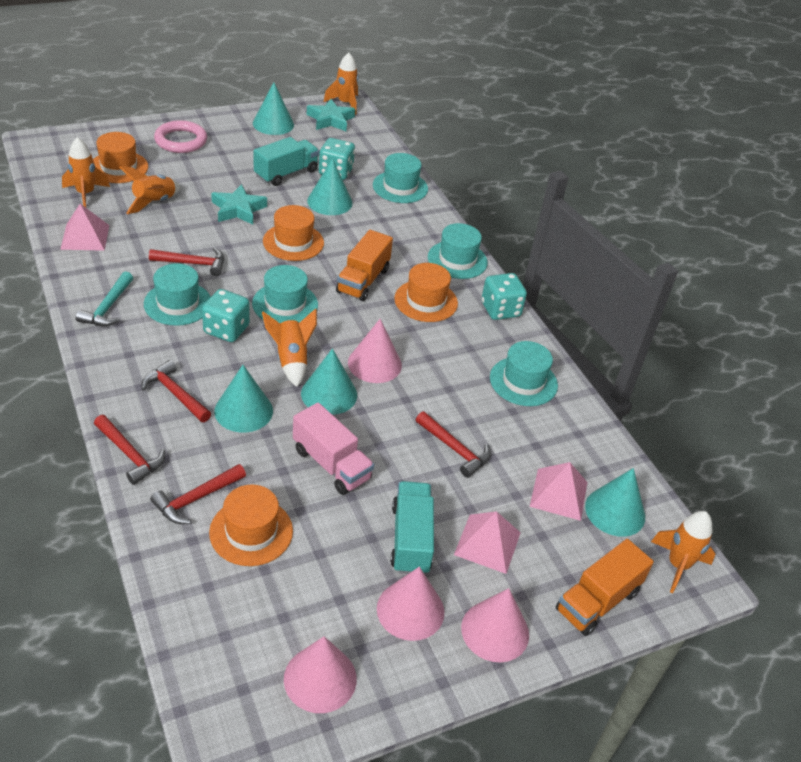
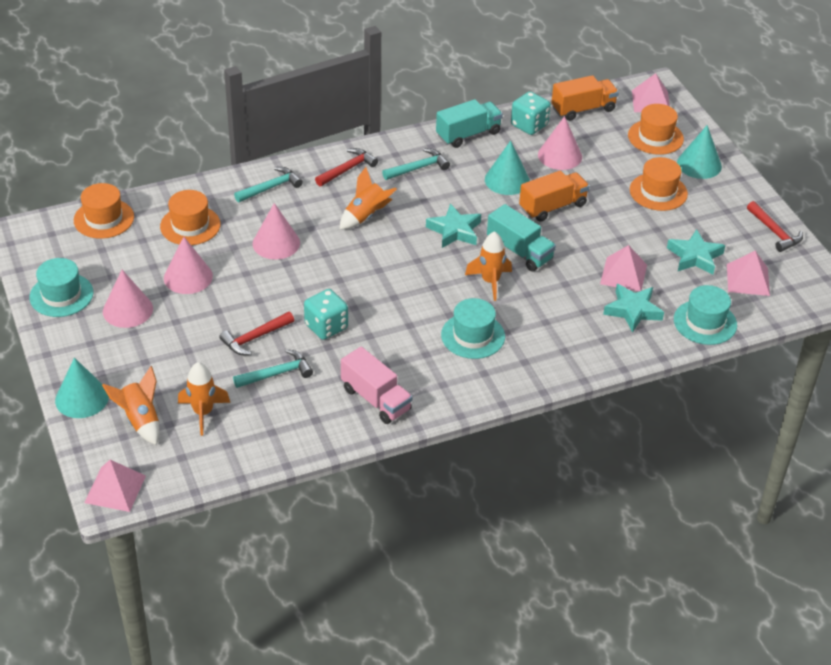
orange rocket: [62,137,110,207] [119,166,180,214] [262,308,317,387] [324,53,359,115] [651,511,715,593] = 5 -> [102,366,160,445] [178,362,230,436] [340,167,397,229] [465,231,512,301] = 4
pink pyramid: [60,204,109,251] [454,511,521,574] [530,462,588,521] = 3 -> [84,460,146,512] [600,245,647,292] [632,73,670,112] [727,251,770,296] = 4
pink ring: [154,120,207,153] = 1 -> none = 0
red hammer: [94,415,165,485] [141,360,211,422] [149,247,224,276] [150,464,246,524] [416,411,491,478] = 5 -> [219,311,294,355] [315,148,378,186] [747,201,803,252] = 3
turquoise cone: [214,365,273,433] [253,82,294,135] [301,348,357,415] [307,158,353,215] [585,468,645,537] = 5 -> [55,358,109,418] [485,140,530,195] [677,125,722,179] = 3
turquoise dice: [202,289,250,342] [319,138,355,180] [481,273,527,320] = 3 -> [304,289,348,340] [511,92,551,135] = 2
turquoise hammer: [76,271,133,326] = 1 -> [233,349,313,388] [234,167,303,202] [382,148,450,180] = 3
turquoise hat: [144,263,211,326] [252,265,318,324] [373,153,428,203] [428,223,488,279] [490,341,558,406] = 5 -> [29,258,94,317] [441,298,505,359] [674,285,737,345] = 3
turquoise star: [211,184,267,225] [307,99,355,131] = 2 -> [426,204,481,248] [603,284,664,333] [667,229,725,275] = 3

